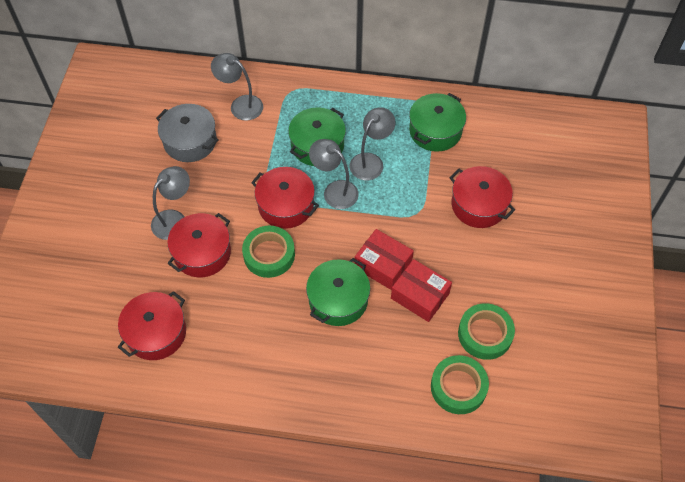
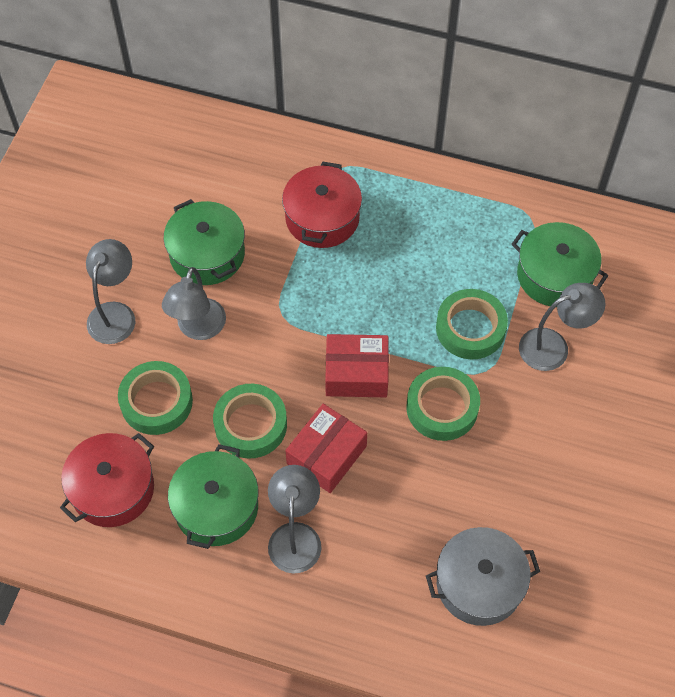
green tape: [242,226,295,278] [431,355,489,414] [458,303,515,360] = 3 -> [118,361,193,435] [213,384,287,458] [406,367,480,441] [436,289,508,359] = 4
red pot: [118,291,186,360] [167,213,231,277] [251,167,319,229] [449,166,515,228] = 4 -> [60,433,154,527] [282,162,362,248] = 2

